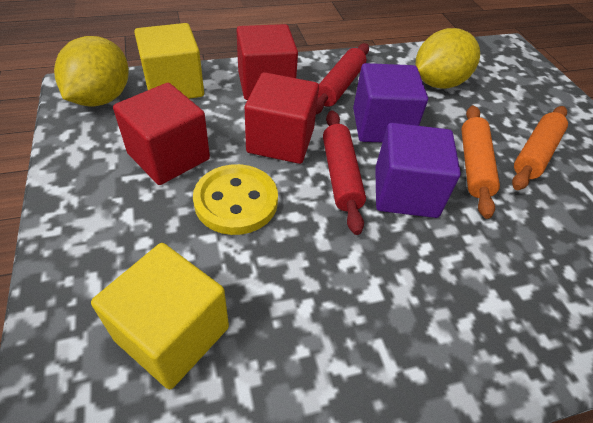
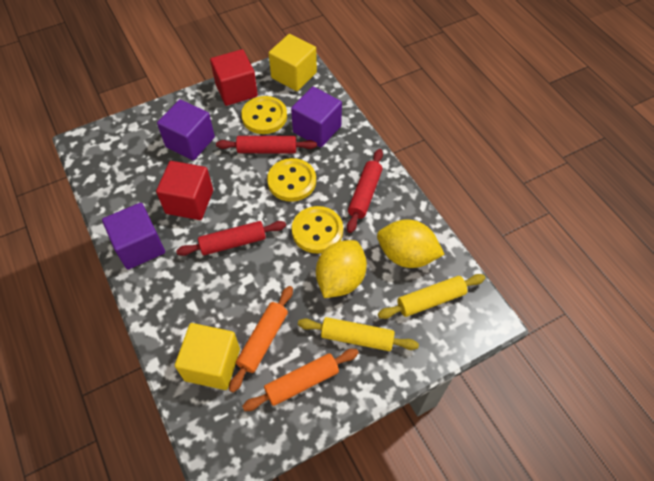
purple cube: [353,63,428,142] [375,123,461,218] = 2 -> [102,203,165,270] [157,100,215,160] [291,87,342,147] = 3
red cube: [113,83,210,185] [237,24,298,100] [245,72,319,164] = 3 -> [156,161,213,220] [210,49,258,106] = 2
red rolling pin: [316,43,369,114] [323,110,366,235] = 2 -> [176,221,286,256] [216,136,317,153] [347,149,383,233] = 3
yellow button: [193,164,278,235] = 1 -> [241,96,287,134] [267,158,316,202] [292,206,343,253] = 3
yellow rolling pin: none = 0 -> [298,317,419,351] [378,274,485,319] = 2

